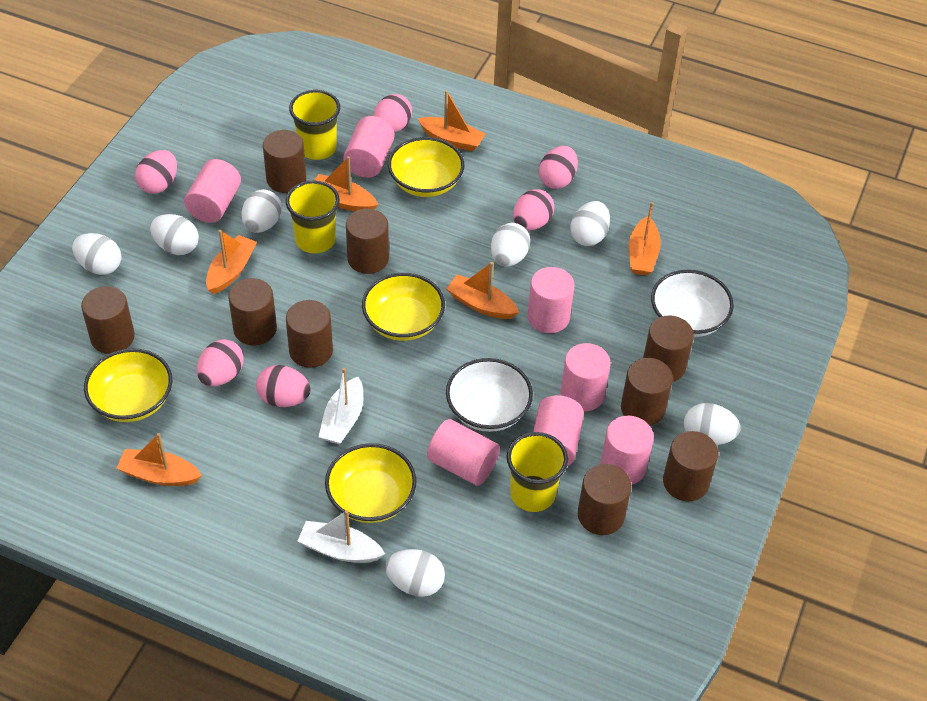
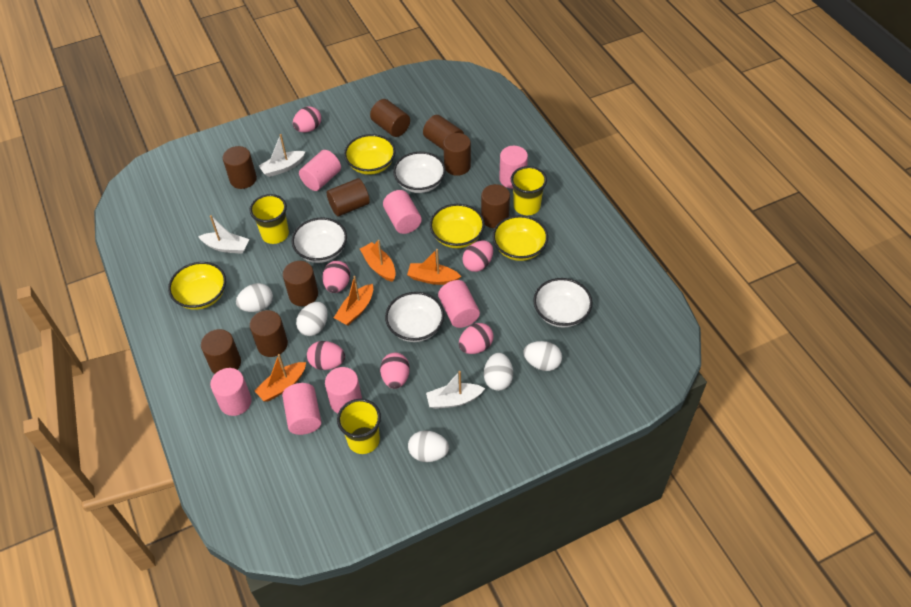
orange boat: [116,433,202,486] [206,230,257,294] [314,156,378,211] [418,90,485,152] [446,262,519,319] [629,202,661,276] = 6 -> [254,354,306,401] [334,276,373,325] [360,240,396,282] [407,249,461,285] = 4
white boat: [298,510,385,563] [319,368,363,444] = 2 -> [198,215,249,254] [259,134,306,177] [426,371,485,409] = 3
white bowl: [446,358,533,432] [651,270,734,337] = 2 -> [291,217,347,263] [385,292,444,342] [393,152,446,193] [533,278,593,328] = 4
white egg: [72,233,122,275] [150,214,199,255] [241,189,282,233] [385,549,445,597] [491,223,530,267] [570,201,610,246] [684,403,741,445] = 7 -> [236,283,273,312] [296,302,328,336] [408,430,449,462] [484,353,513,391] [523,341,562,371] = 5

